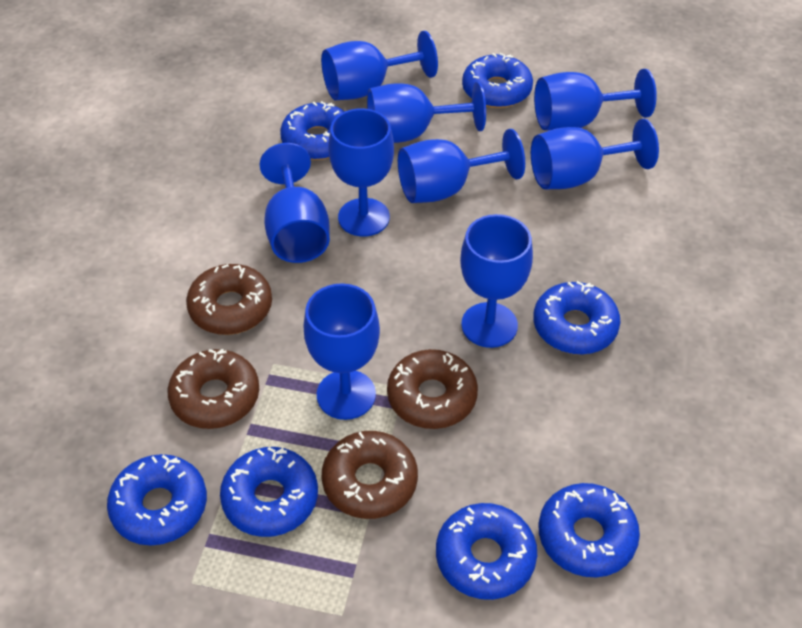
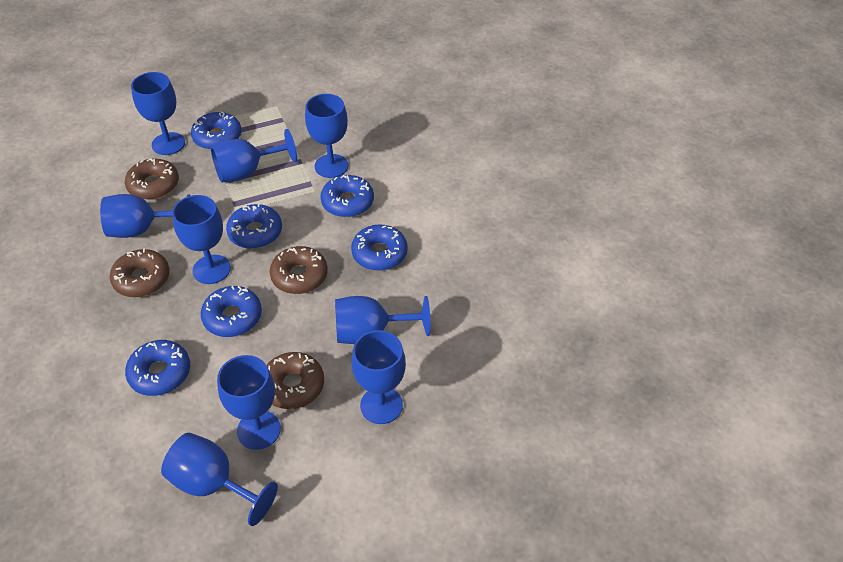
blue donut: [107,454,207,545] [220,447,318,537] [280,101,345,160] [436,503,537,600] [462,53,533,108] [533,281,620,355] [539,483,640,577] = 7 -> [125,340,190,396] [191,111,242,150] [201,286,262,337] [226,203,282,249] [320,175,374,217] [351,225,408,271] = 6

